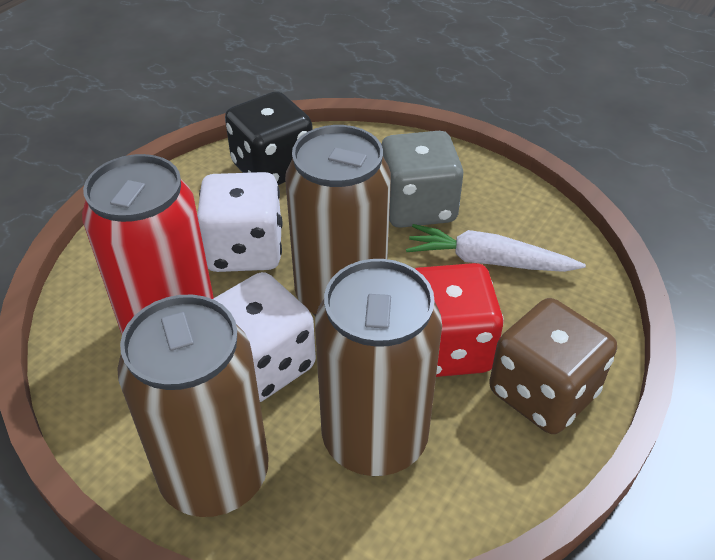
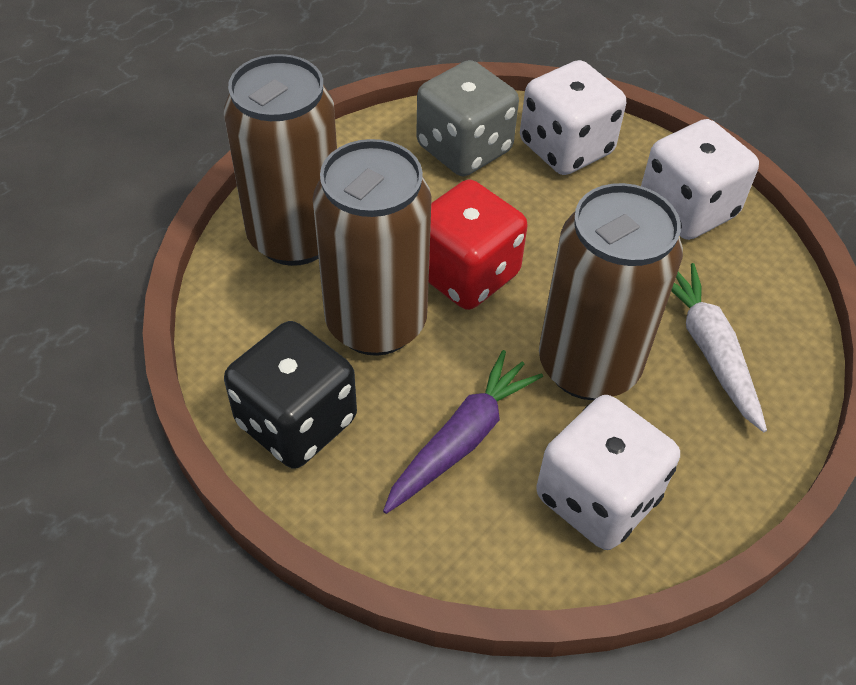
brown dice: [489,298,617,434] = 1 -> none = 0
purple carrot: none = 0 -> [383,350,543,514] = 1
red can: [82,154,214,334] = 1 -> none = 0
white dice: [197,172,282,272] [213,272,316,402] = 2 -> [520,60,626,175] [536,395,680,550] [641,119,759,240] = 3

